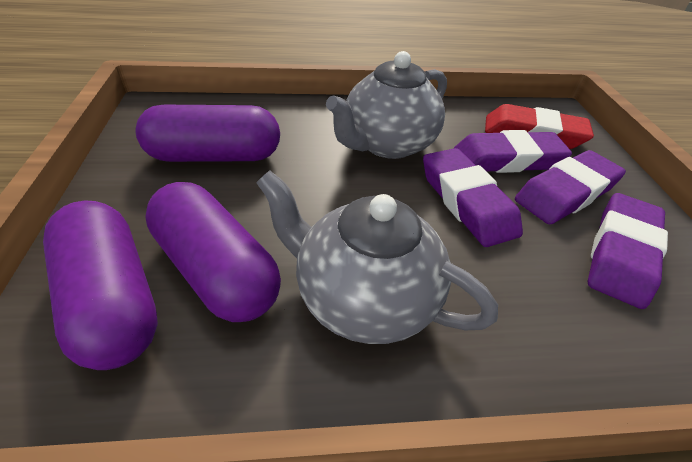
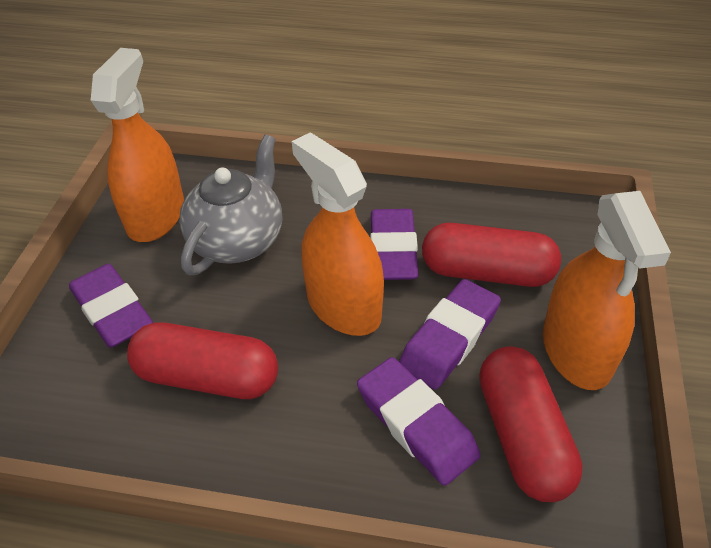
grey teapot: [256,171,498,344] [326,51,447,159] = 2 -> [179,135,282,275] = 1
orange spray bottle: none = 0 -> [91,48,184,242] [292,133,384,336] [543,191,671,390] = 3
purple capsule: [43,200,158,370] [135,105,280,162] [145,182,281,322] = 3 -> none = 0
red capsule: none = 0 -> [127,322,278,399] [422,223,561,287] [479,346,583,502] = 3
red eraser: [485,104,594,149] = 1 -> none = 0

